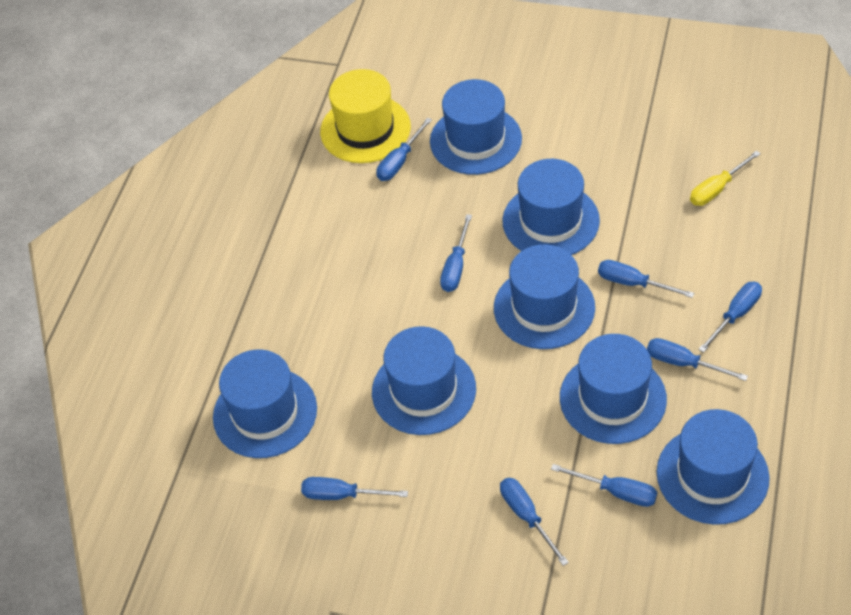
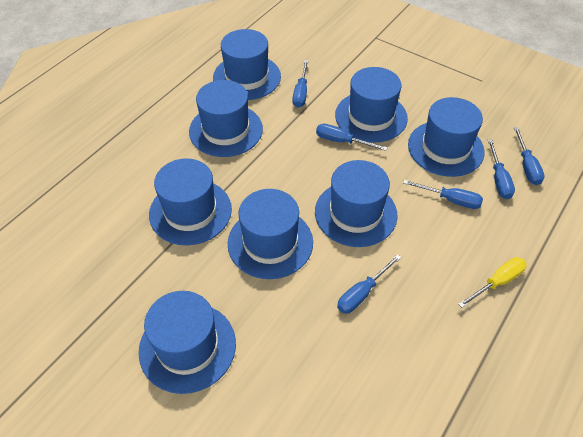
blue hat: [213,349,317,458] [372,326,476,435] [430,79,522,175] [494,244,595,349] [503,159,600,255] [560,334,667,444] [657,409,770,525] = 7 -> [139,291,236,394] [149,158,232,245] [189,80,263,157] [213,29,281,100] [228,189,313,279] [315,160,398,247] [335,67,408,143] [408,97,485,177] = 8
blue screwdriver: [301,477,408,500] [376,118,432,181] [440,214,472,292] [500,478,569,566] [551,464,657,507] [598,260,694,298] [647,338,748,381] [698,282,762,353] = 8 -> [292,60,309,108] [316,124,388,151] [337,254,401,314] [403,180,483,209] [487,139,515,199] [514,127,545,185] = 6
yellow hat: [320,69,411,163] = 1 -> none = 0

